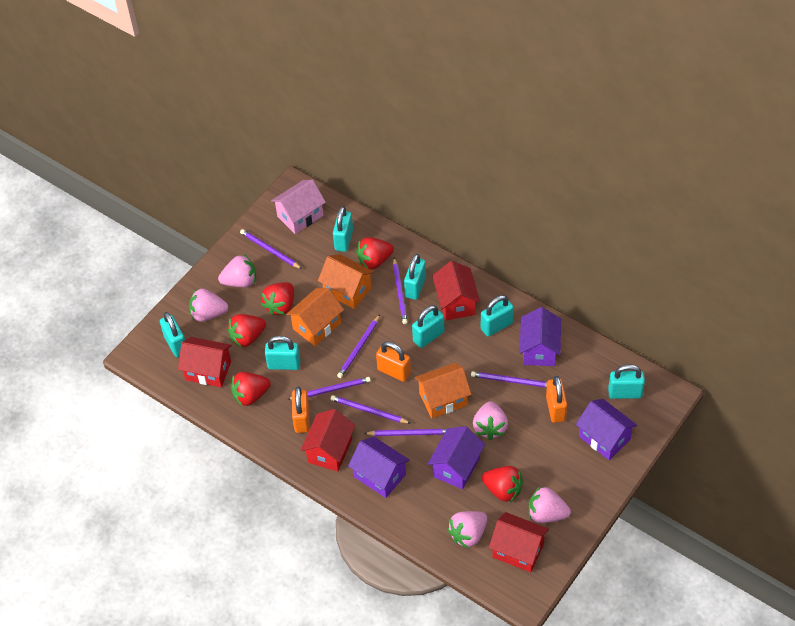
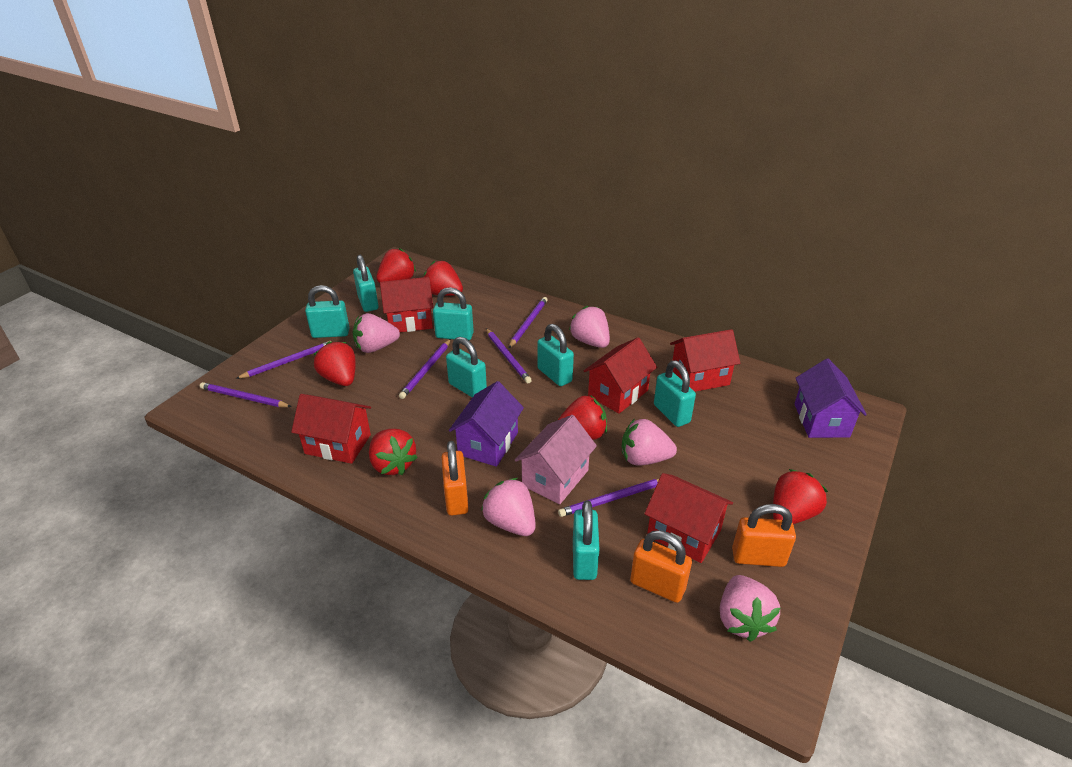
orange house: [286,288,344,346] [318,254,374,309] [415,363,471,418] = 3 -> none = 0
purple house: [348,437,410,498] [428,426,485,489] [520,307,561,366] [576,399,637,460] = 4 -> [449,381,524,467] [794,358,867,438] = 2
purple pencil: [240,229,302,269] [287,377,371,400] [331,395,410,423] [337,315,380,378] [364,429,447,436] [393,258,408,324] [471,371,547,387] = 7 -> [200,382,292,407] [236,341,333,379] [399,339,451,399] [486,328,532,383] [509,297,548,348] [558,479,659,517] = 6
red house: [178,337,232,387] [301,409,356,472] [432,261,480,321] [489,512,549,572] = 4 -> [291,394,371,464] [380,277,433,332] [584,337,657,414] [644,473,733,563] [670,329,740,392] = 5
red strawberry: [228,314,266,347] [231,372,271,407] [261,282,294,316] [356,237,394,270] [482,466,523,502] = 5 -> [314,341,356,386] [369,429,418,475] [376,248,416,283] [424,261,463,296] [558,395,607,440] [773,469,828,524] = 6

